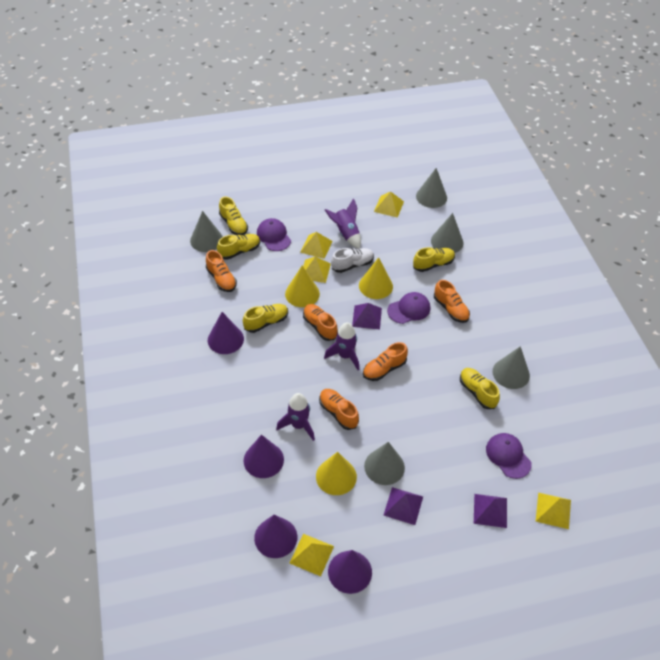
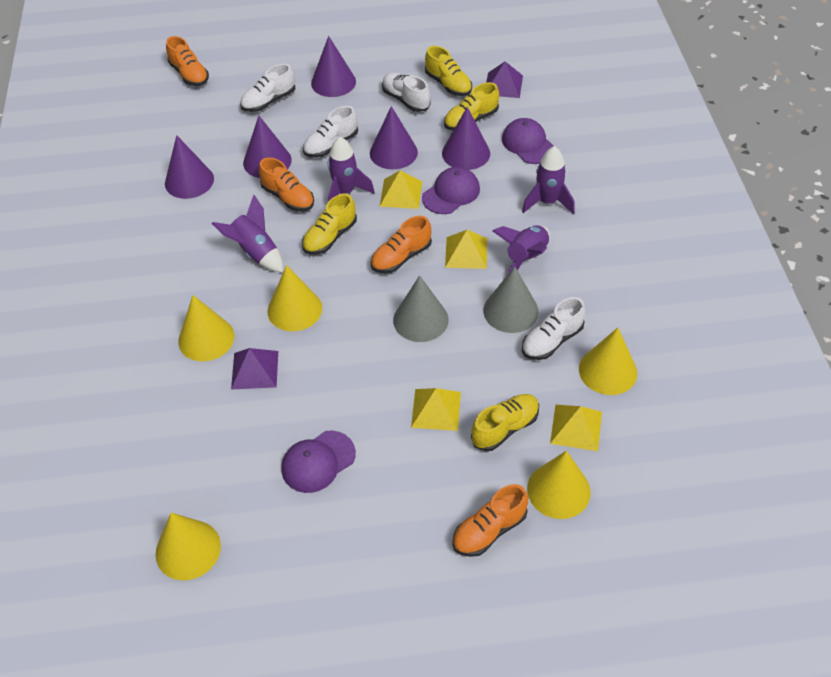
grey cone: [190,211,223,252] [364,442,405,485] [416,168,447,208] [431,213,464,253] [492,346,530,389] = 5 -> [393,275,449,342] [483,267,539,333] = 2
orange shoe: [206,250,237,292] [303,304,338,341] [319,389,359,430] [363,342,408,381] [434,280,470,323] = 5 -> [166,36,209,86] [259,158,314,211] [371,216,432,273] [452,484,528,557] = 4
purple cone: [208,312,244,354] [243,435,284,478] [254,515,297,558] [328,550,372,594] = 4 -> [165,135,214,199] [243,115,292,178] [311,36,356,97] [370,106,418,169] [442,107,490,170] = 5
purple pyramid: [352,303,382,329] [384,487,423,525] [474,494,507,528] = 3 -> [231,348,278,390] [486,61,523,98] = 2
purple rocket: [276,393,315,441] [324,322,359,370] [325,198,361,249] = 3 -> [212,195,283,272] [328,137,375,202] [493,225,550,275] [522,146,575,214] = 4
white shoe: [331,248,374,273] = 1 -> [240,64,296,112] [303,106,358,158] [382,72,431,112] [522,297,586,360] = 4
yellow cone: [285,266,320,307] [316,452,357,495] [359,257,393,299] = 3 -> [155,513,221,581] [178,295,234,361] [268,265,322,331] [527,451,590,519] [579,328,637,395] = 5
yellow pyramid: [290,534,334,576] [300,232,333,259] [303,256,331,283] [374,192,404,218] [536,492,571,529] = 5 -> [380,170,422,209] [411,388,461,431] [445,230,487,269] [550,405,602,451] = 4
yellow shoe: [217,234,260,260] [219,197,248,235] [243,304,288,333] [413,247,455,272] [460,368,500,409] = 5 -> [302,194,357,255] [425,46,472,96] [444,82,499,130] [471,394,539,451] = 4

